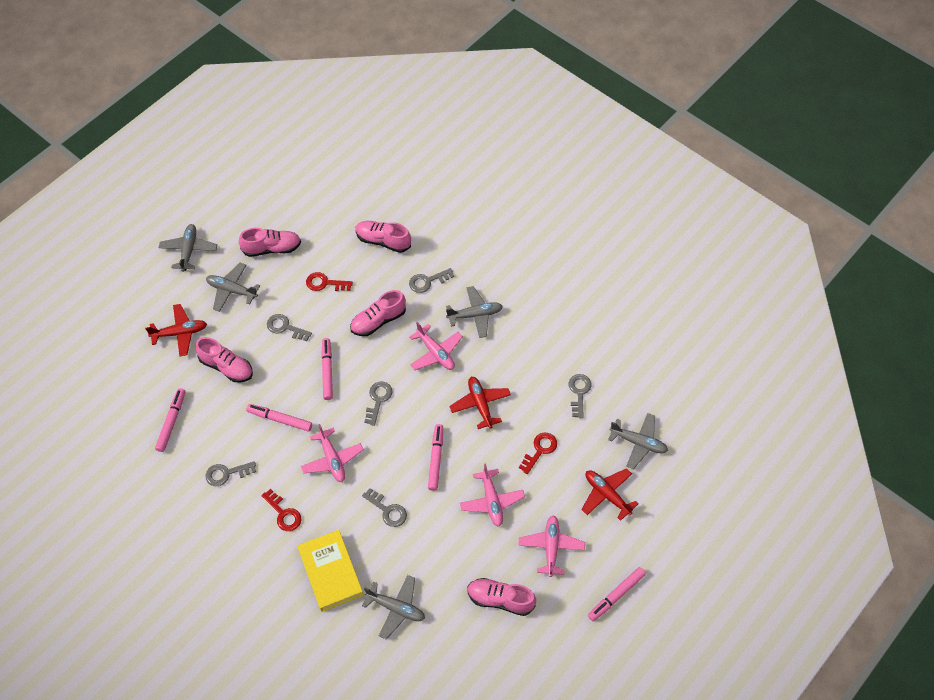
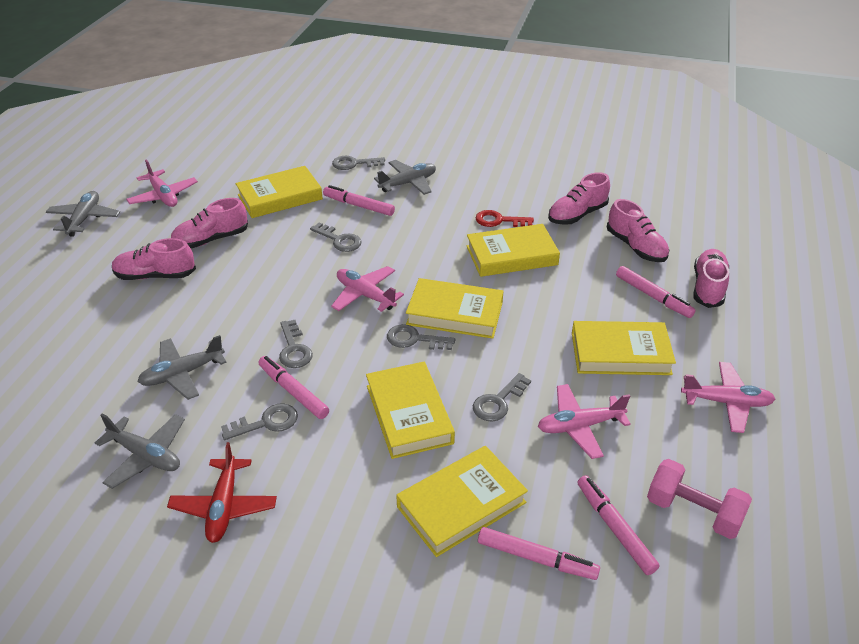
grey plane: [159,224,217,272] [206,263,260,312] [362,575,425,640] [446,286,503,338] [608,413,668,469] = 5 -> [46,191,120,237] [95,414,185,489] [138,335,226,400] [374,160,436,195] = 4
pink dumbbell: none = 0 -> [647,459,752,539] = 1
red key: [261,489,301,531] [306,272,353,291] [519,433,557,474] = 3 -> [475,210,534,227] = 1
red plane: [145,304,207,356] [449,377,511,429] [581,468,639,521] = 3 -> [167,442,277,543] = 1
yellow book: [298,530,363,612] = 1 -> [236,166,323,218] [366,362,455,459] [396,446,528,557] [406,278,503,339] [467,224,560,277] [572,321,676,375] = 6

